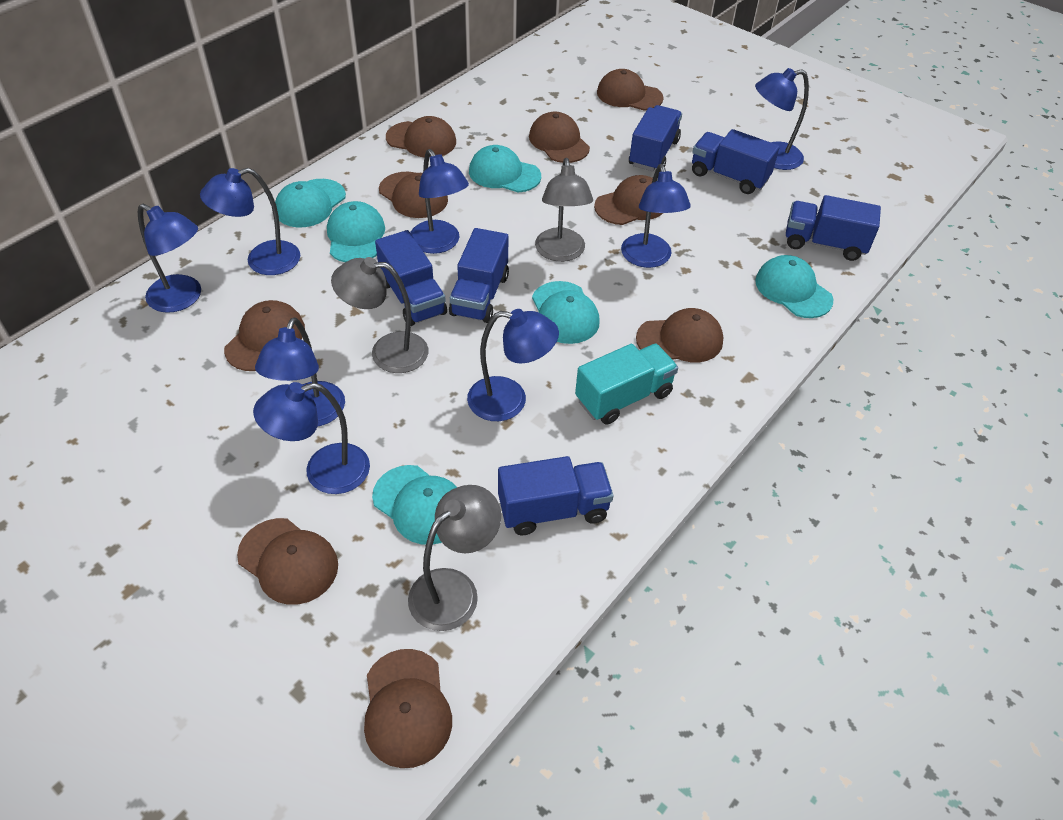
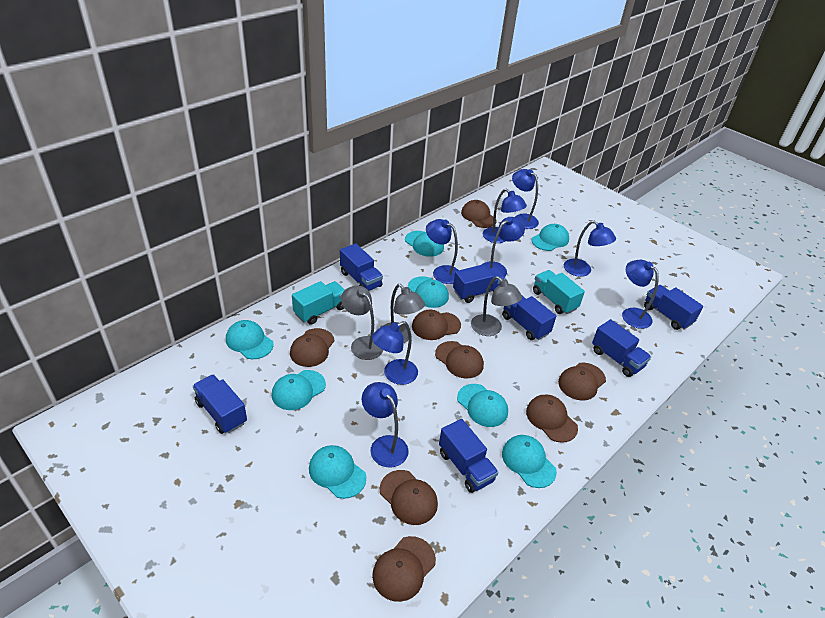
blue truck: [375,230,447,326] [449,228,509,323] [498,456,614,535] [629,105,682,172] [692,129,780,194] [786,195,881,261] = 6 -> [193,374,247,434] [340,243,383,291] [439,419,498,493] [453,264,506,303] [502,296,556,340] [592,319,651,377] [644,285,703,330] = 7
brown cap: [224,300,305,371] [237,518,338,605] [364,649,452,768] [379,172,448,218] [386,116,456,158] [529,111,590,163] [594,175,663,225] [597,69,663,111] [636,308,723,362] = 9 -> [290,328,335,367] [372,536,436,602] [380,470,438,525] [412,310,461,340] [435,341,484,379] [461,200,497,228] [526,394,578,443] [558,363,606,401] = 8
turquoise cap: [275,179,346,228] [327,201,385,262] [372,465,457,545] [469,145,541,192] [532,281,600,344] [755,255,834,318] = 6 -> [226,320,274,359] [272,370,326,410] [309,445,366,499] [405,231,444,257] [408,276,449,308] [457,384,508,427] [502,435,557,488] [531,224,569,251] = 8
turquoise truck: [575,344,678,424] = 1 -> [292,281,345,325] [533,270,585,314] = 2

